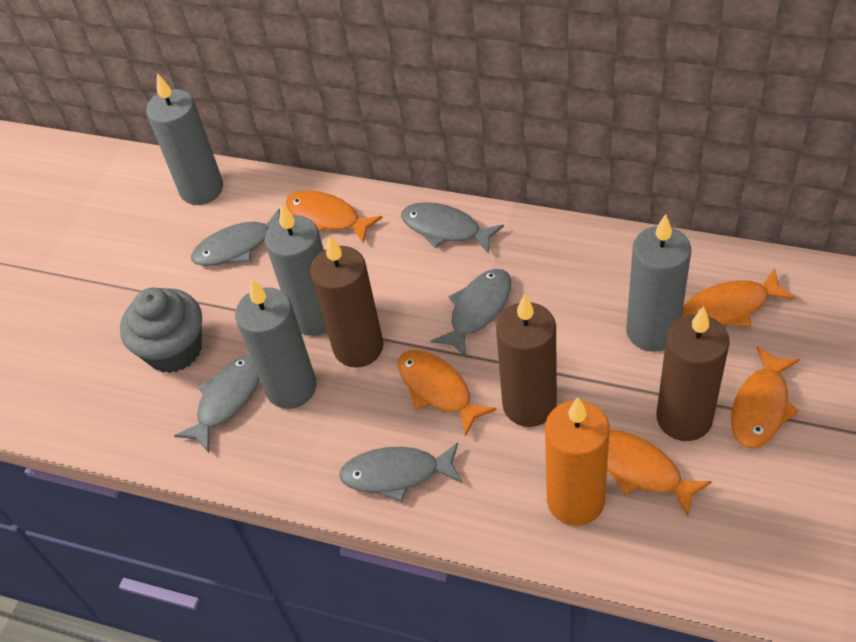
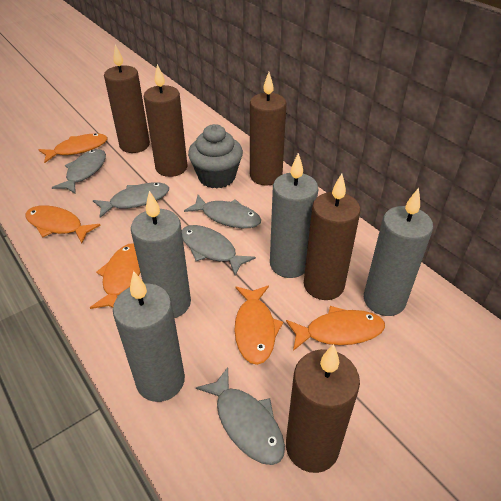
brown candle: [310,235,383,367] [496,294,557,427] [657,306,730,441] = 3 -> [104,44,150,153] [144,64,187,177] [250,72,287,186] [286,344,360,473] [304,174,360,300] = 5
orange candle: [545,397,610,526] = 1 -> none = 0

